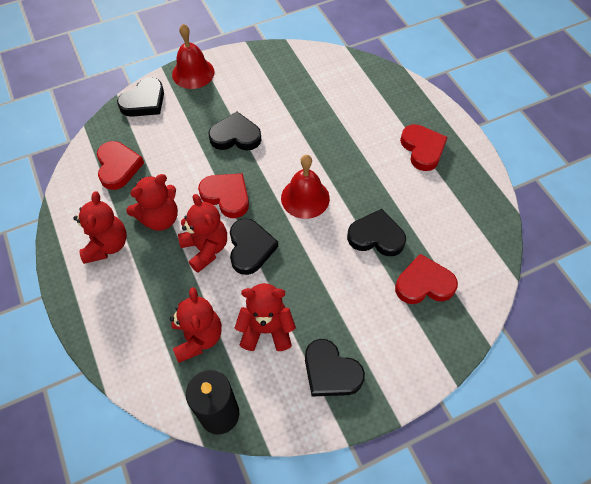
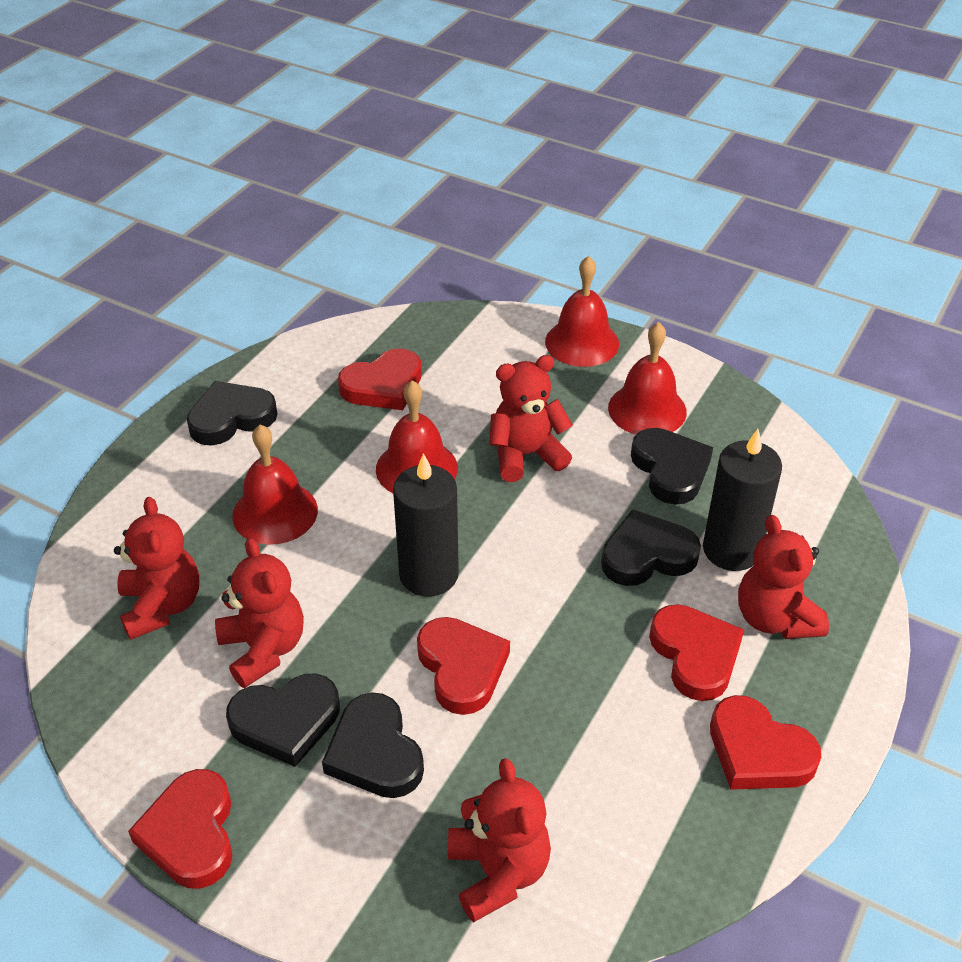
black candle: [186,370,239,435] = 1 -> [393,453,459,597] [703,429,782,571] = 2
red bell: [172,24,215,89] [281,155,330,219] = 2 -> [232,425,318,545] [376,380,458,493] [545,256,619,367] [608,322,687,435] = 4
red heart: [97,141,144,190] [198,173,249,218] [395,254,458,304] [400,124,448,171] = 4 -> [128,769,232,889] [338,349,422,410] [417,617,510,715] [649,604,744,701] [710,695,821,790] = 5

